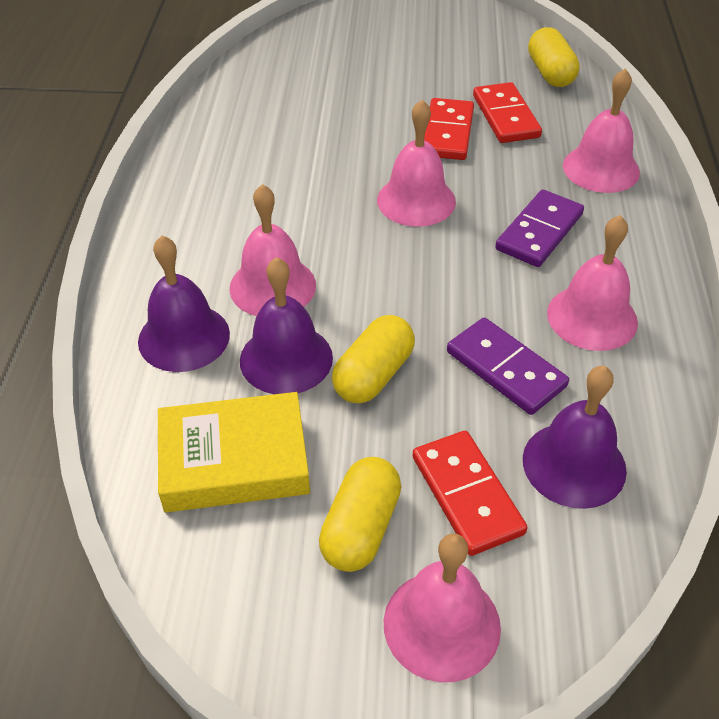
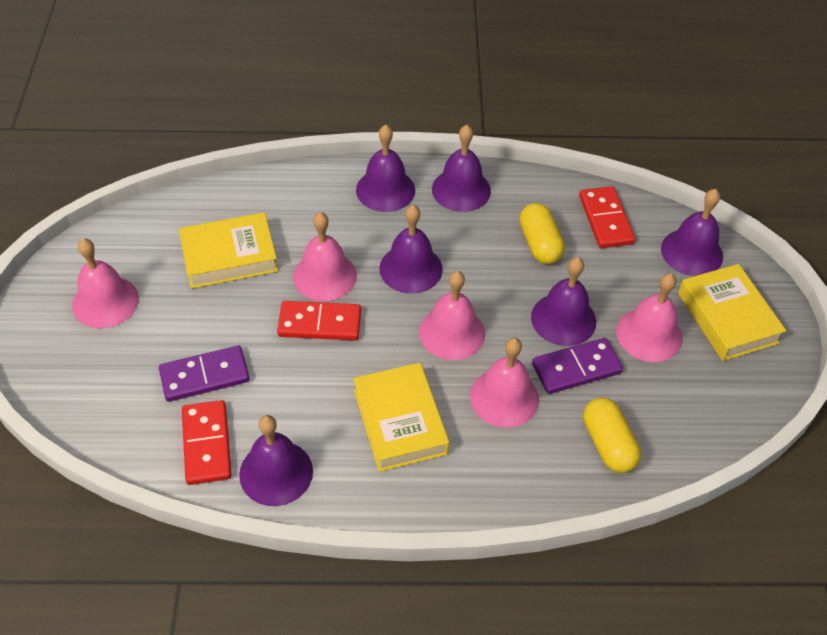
purple bell: [138,236,230,372] [240,257,333,394] [523,366,627,509] = 3 -> [239,415,313,506] [356,125,415,212] [379,205,443,294] [432,125,491,212] [531,257,596,346] [661,189,723,276] = 6
yellow book: [158,392,310,512] = 1 -> [179,212,278,289] [353,363,449,472] [678,264,786,361] = 3
yellow capsule: [319,457,401,572] [332,315,415,403] [528,27,580,87] = 3 -> [519,203,565,264] [583,398,641,473] = 2

